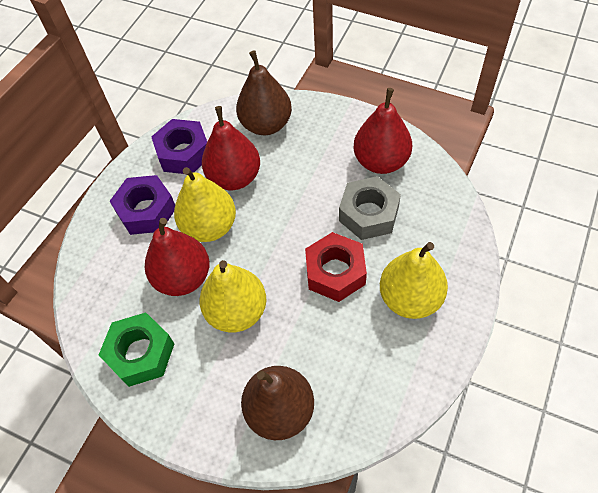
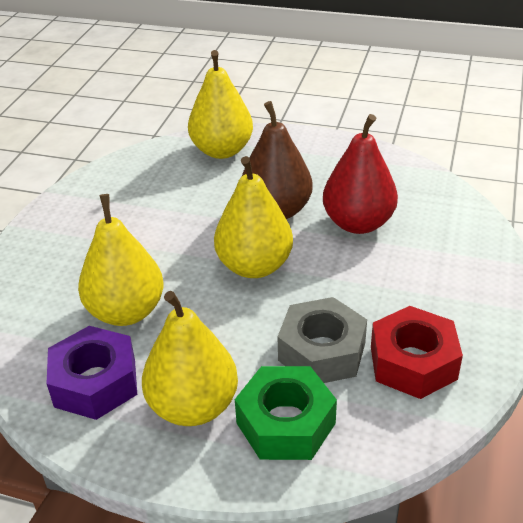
brown pear: [236,50,292,135] [241,366,314,440] = 2 -> [242,101,313,219] = 1
purple nut: [110,175,175,235] [152,119,207,174] = 2 -> [46,326,137,420] = 1
red pear: [145,218,210,296] [202,106,260,190] [354,88,412,174] = 3 -> [323,114,398,234] = 1
yellow pear: [174,167,236,242] [200,260,267,332] [380,242,448,319] = 3 -> [78,194,164,326] [142,291,238,426] [188,50,253,159] [214,156,293,278] = 4

